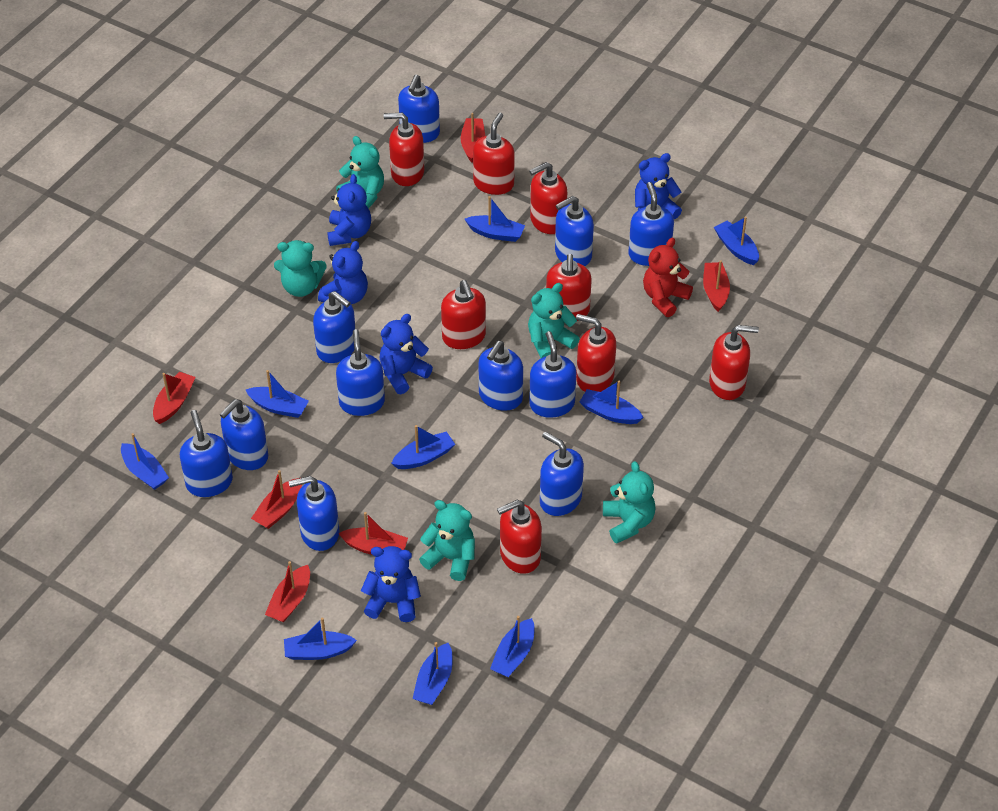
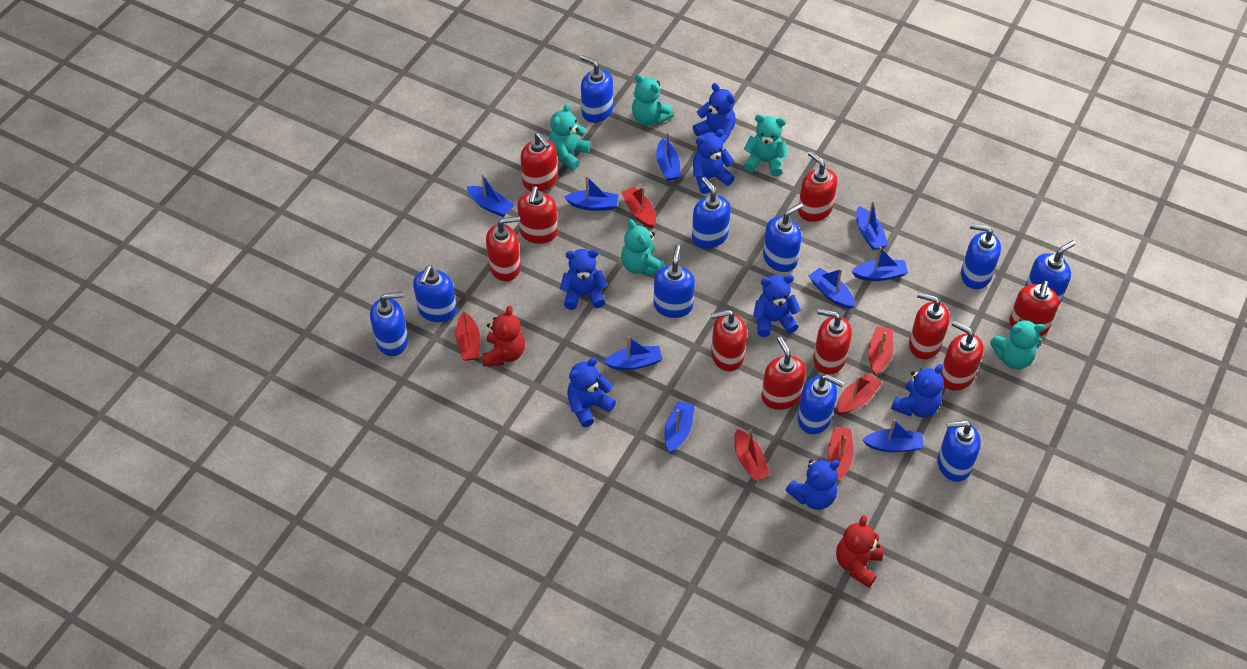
blue soap dispenser: [180,410,233,497] [219,399,268,470] [289,476,339,551] [313,291,356,363] [336,329,385,416] [398,75,440,143] [479,341,523,411] [529,331,576,418] [540,432,584,516] [555,196,594,266] [628,182,674,266] = 11 -> [370,292,408,356] [413,265,457,322] [580,55,613,123] [654,245,695,318] [692,177,731,248] [763,203,803,272] [798,374,844,434] [937,420,981,482] [961,224,1001,289] [1025,240,1076,305] = 10
blue teddy bear: [318,241,368,304] [327,174,371,246] [361,546,421,622] [379,314,433,394] [635,153,682,219] = 5 -> [560,249,608,310] [567,357,616,427] [693,83,736,144] [693,129,735,194] [753,275,801,337] [786,459,840,510] [891,364,944,417] = 7
red soap dispenser: [384,113,424,186] [441,280,486,349] [473,113,515,195] [497,500,542,574] [529,162,567,234] [546,254,592,321] [576,314,616,392] [709,325,759,400] = 8 -> [486,216,521,281] [517,186,558,244] [521,133,558,192] [711,310,747,371] [762,337,806,410] [798,151,837,222] [813,309,852,375] [909,292,950,359] [940,321,984,391] [1009,280,1059,337] = 10
red teddy bear: [643,238,693,317] = 1 -> [482,306,525,366] [836,515,883,588] = 2

